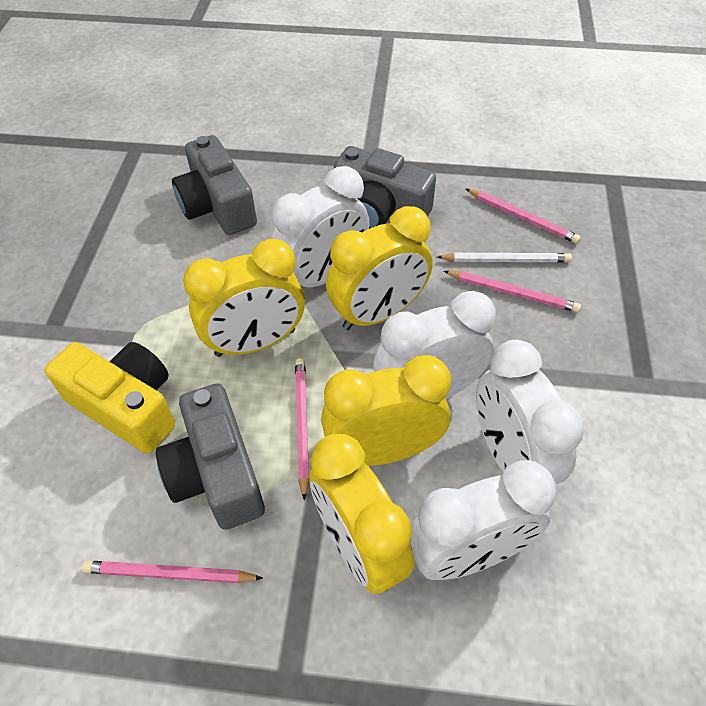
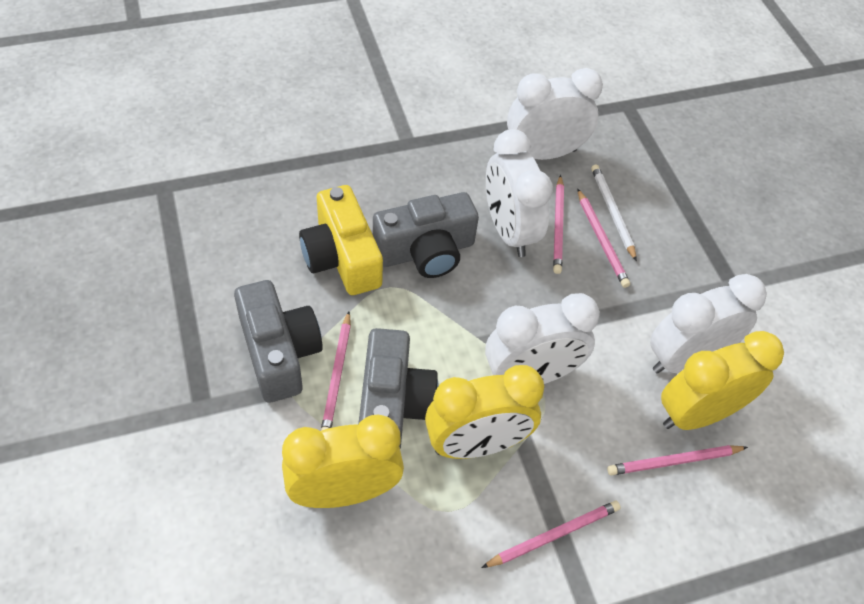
pink pencil: [82,560,263,583] [295,358,309,501] [444,271,581,312] [466,189,581,244] = 4 -> [321,311,351,431] [481,501,621,568] [553,175,564,274] [577,189,630,288] [607,445,748,476] = 5
yellow clock: [183,239,305,357] [309,433,415,594] [321,355,451,466] [326,206,433,330] = 4 -> [282,414,404,508] [425,365,544,459] [661,331,784,430] = 3

